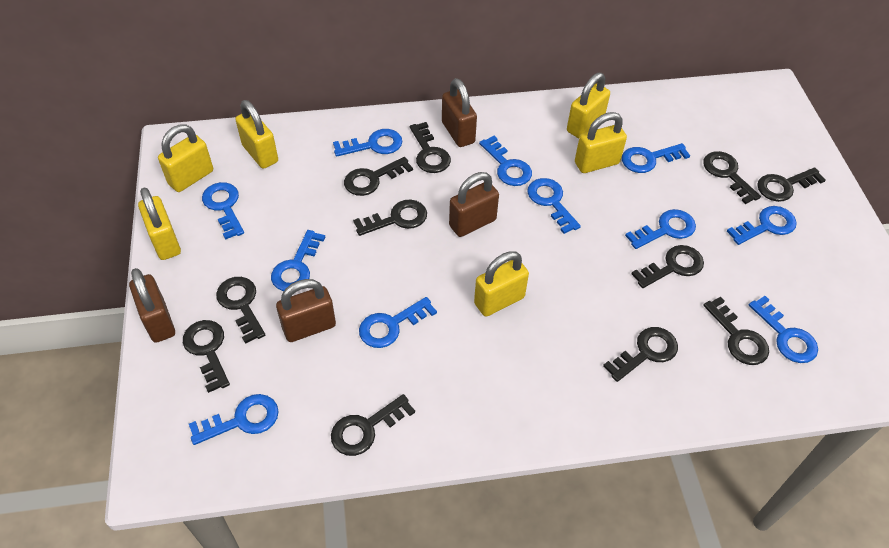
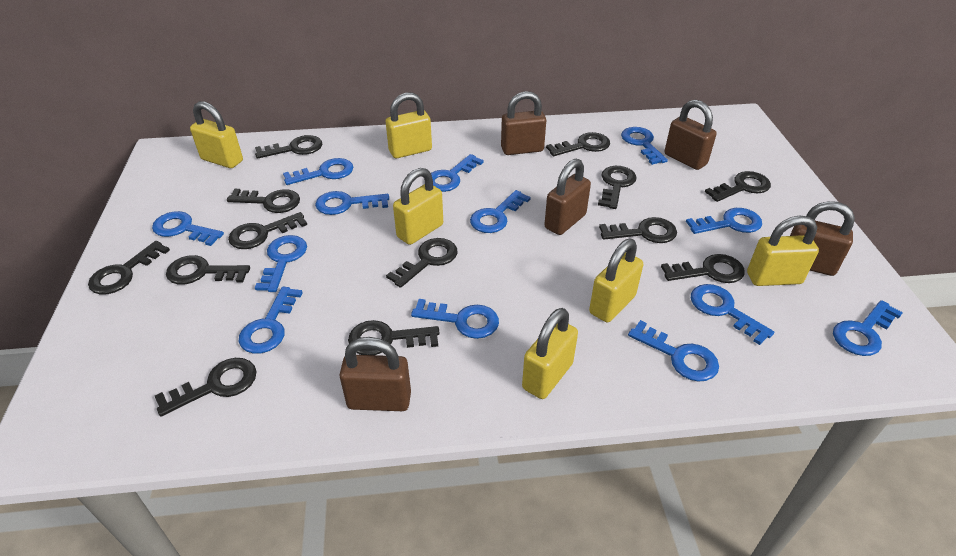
black key: [183,320,230,393] [216,277,265,344] [331,394,415,456] [344,157,413,196] [353,199,427,236] [410,122,451,173] [603,327,678,382] [631,245,704,288] [703,151,761,204] [703,297,769,365] [757,167,826,202] = 11 -> [88,241,170,295] [155,358,257,416] [166,255,250,285] [227,189,300,213] [228,212,307,249] [255,135,322,159] [348,320,440,355] [386,238,457,288] [546,132,610,156] [598,166,637,209] [599,217,677,243] [661,254,745,283] [705,171,771,202] = 13
blue key: [189,394,279,445] [202,182,244,240] [271,230,325,291] [333,129,402,157] [359,297,437,348] [479,136,532,186] [527,178,581,234] [622,143,690,173] [625,209,696,249] [727,206,797,245] [749,296,818,363] = 11 -> [152,211,224,246] [239,287,303,354] [255,235,307,292] [283,158,353,185] [315,191,389,215] [411,299,499,339] [431,154,484,192] [470,190,531,233] [621,127,668,165] [628,320,719,382] [686,208,762,234] [691,284,774,345] [833,300,903,356] = 13
brown padlock: [129,268,175,343] [276,279,336,342] [442,78,477,147] [449,172,499,237] = 4 -> [340,337,411,411] [501,91,546,155] [544,159,591,235] [665,100,717,170] [790,201,855,276] = 5

